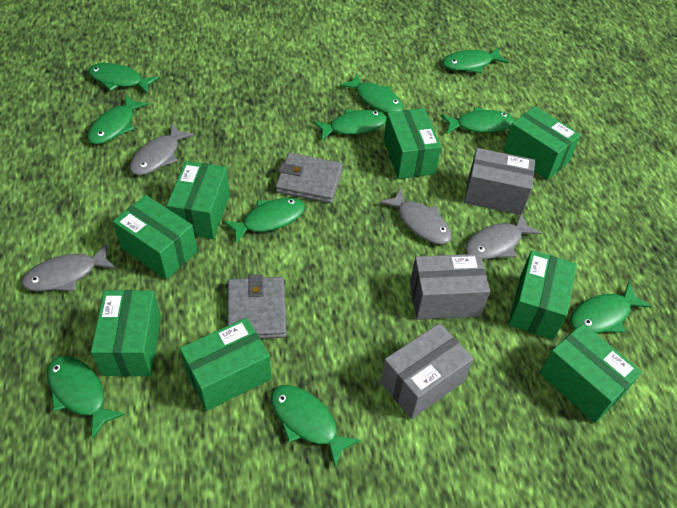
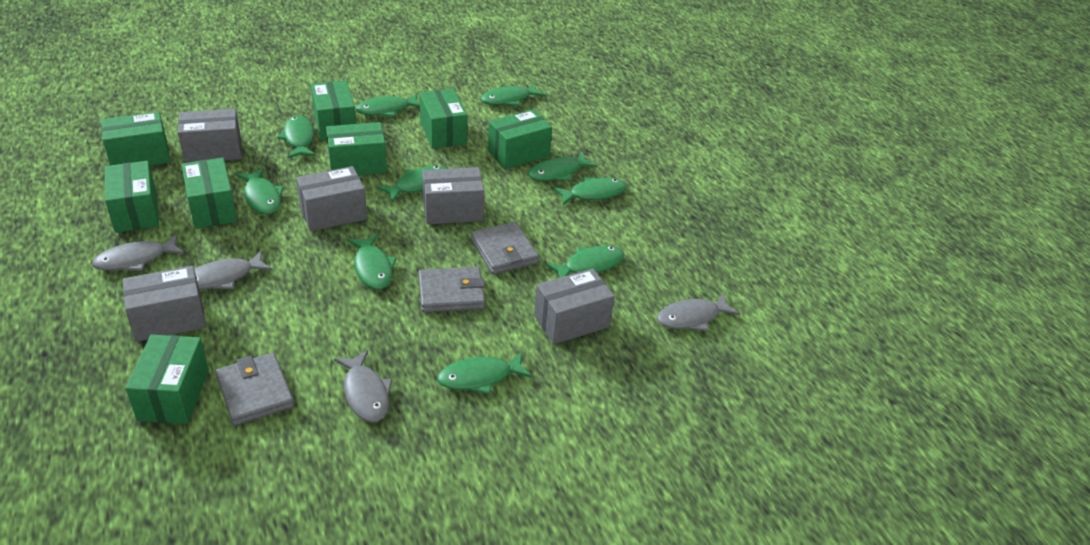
grey box: [380,323,474,419] [410,254,490,320] [464,148,535,215] = 3 -> [123,266,206,342] [178,108,242,163] [296,166,367,231] [422,167,484,225] [534,268,615,344] = 5
grey wallet: [227,274,287,339] [275,153,343,203] = 2 -> [216,353,294,426] [418,267,485,313] [471,222,539,274] = 3

